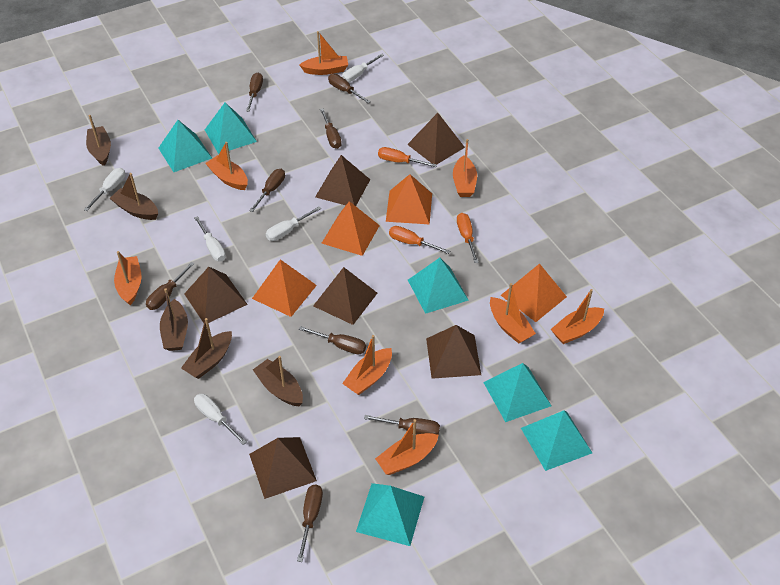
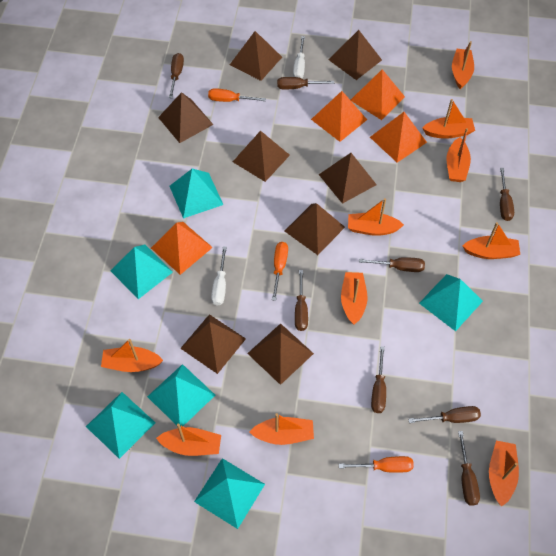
brown boat: [86,115,111,166] [110,173,158,220] [160,288,188,351] [181,318,232,379] [253,356,303,406] = 5 -> none = 0
brown pyramid: [184,267,248,323] [249,437,317,499] [313,267,377,325] [315,155,370,206] [407,113,465,164] [426,325,481,379] = 6 -> [158,92,214,143] [180,314,246,374] [230,31,282,81] [233,131,290,182] [247,323,314,385] [285,203,345,255] [319,153,377,204] [328,30,382,80] = 8
orange boat: [114,251,142,305] [205,142,248,190] [299,31,348,75] [342,335,392,395] [375,419,439,475] [453,139,477,197] [490,283,536,344] [551,289,604,344] = 8 -> [101,339,163,372] [156,424,221,456] [250,413,314,445] [341,272,368,325] [348,198,404,236] [422,99,475,139] [447,128,471,182] [452,41,474,89] [463,222,520,259] [489,441,519,507] = 10
white screwdriver: [84,168,125,211] [194,216,226,261] [194,394,247,445] [266,206,321,241] [342,54,384,82] = 5 -> [211,246,227,306] [293,36,305,79] = 2

